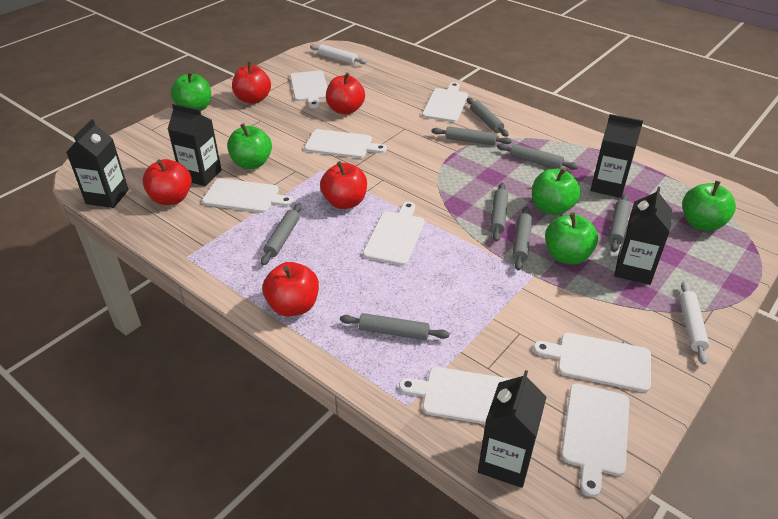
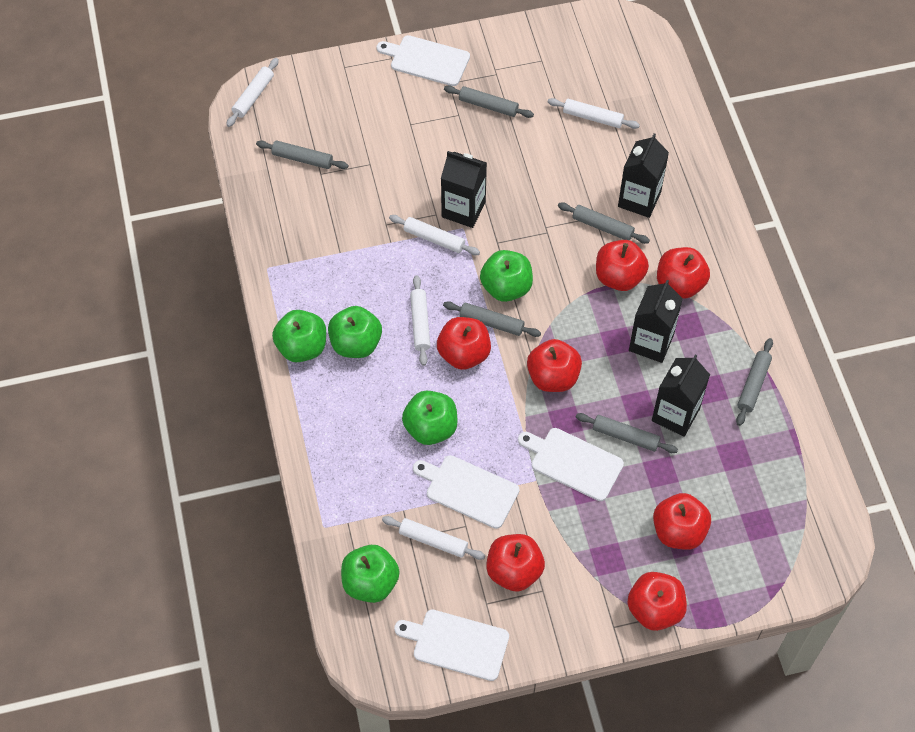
black carton: [66,119,129,208] [168,104,222,186] [478,370,546,488] [591,114,643,198] [614,187,672,285] = 5 -> [441,151,487,228] [618,133,669,218] [629,280,683,363] [652,354,710,437] = 4
grey rolling pin: [261,203,302,265] [340,313,449,340] [432,126,512,145] [467,98,509,137] [490,183,508,242] [497,144,578,170] [512,207,532,271] [608,194,630,252] = 8 -> [256,140,349,169] [443,301,541,337] [444,86,534,118] [558,202,650,244] [576,413,678,453] [736,338,773,426] = 6
red apple: [143,159,192,205] [232,62,271,104] [262,262,319,317] [320,161,367,209] [326,72,365,115] = 5 -> [437,317,491,370] [486,534,545,592] [527,339,582,392] [596,240,649,291] [627,572,687,631] [653,493,711,550] [657,247,710,299] = 7
white cutting board: [202,178,294,213] [290,71,327,109] [304,129,387,158] [363,202,425,266] [399,367,510,424] [422,82,468,122] [533,333,651,392] [561,383,630,497] = 8 -> [377,35,470,86] [394,609,509,681] [413,455,520,529] [518,428,624,501] = 4
white rolling pin: [310,44,367,64] [679,281,709,365] = 2 -> [226,58,279,127] [382,516,485,560] [389,215,480,255] [410,275,430,366] [548,98,640,129] = 5

